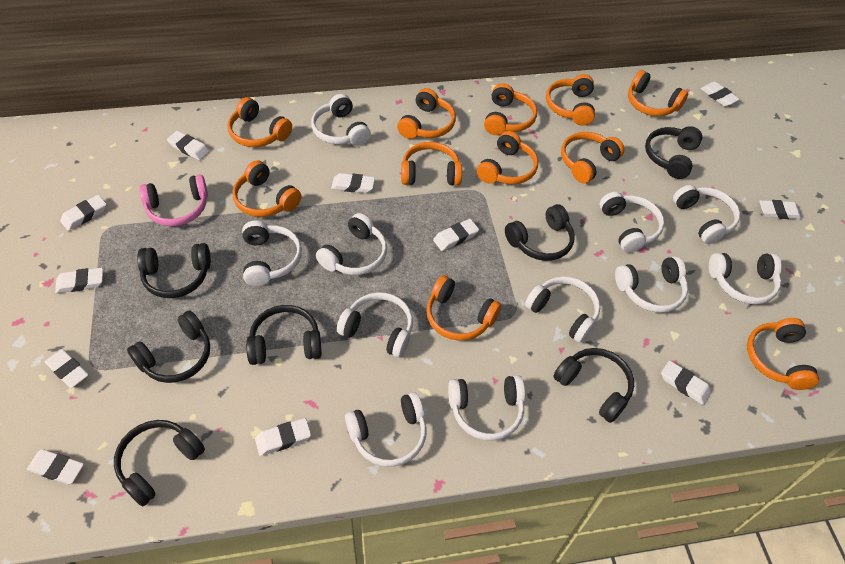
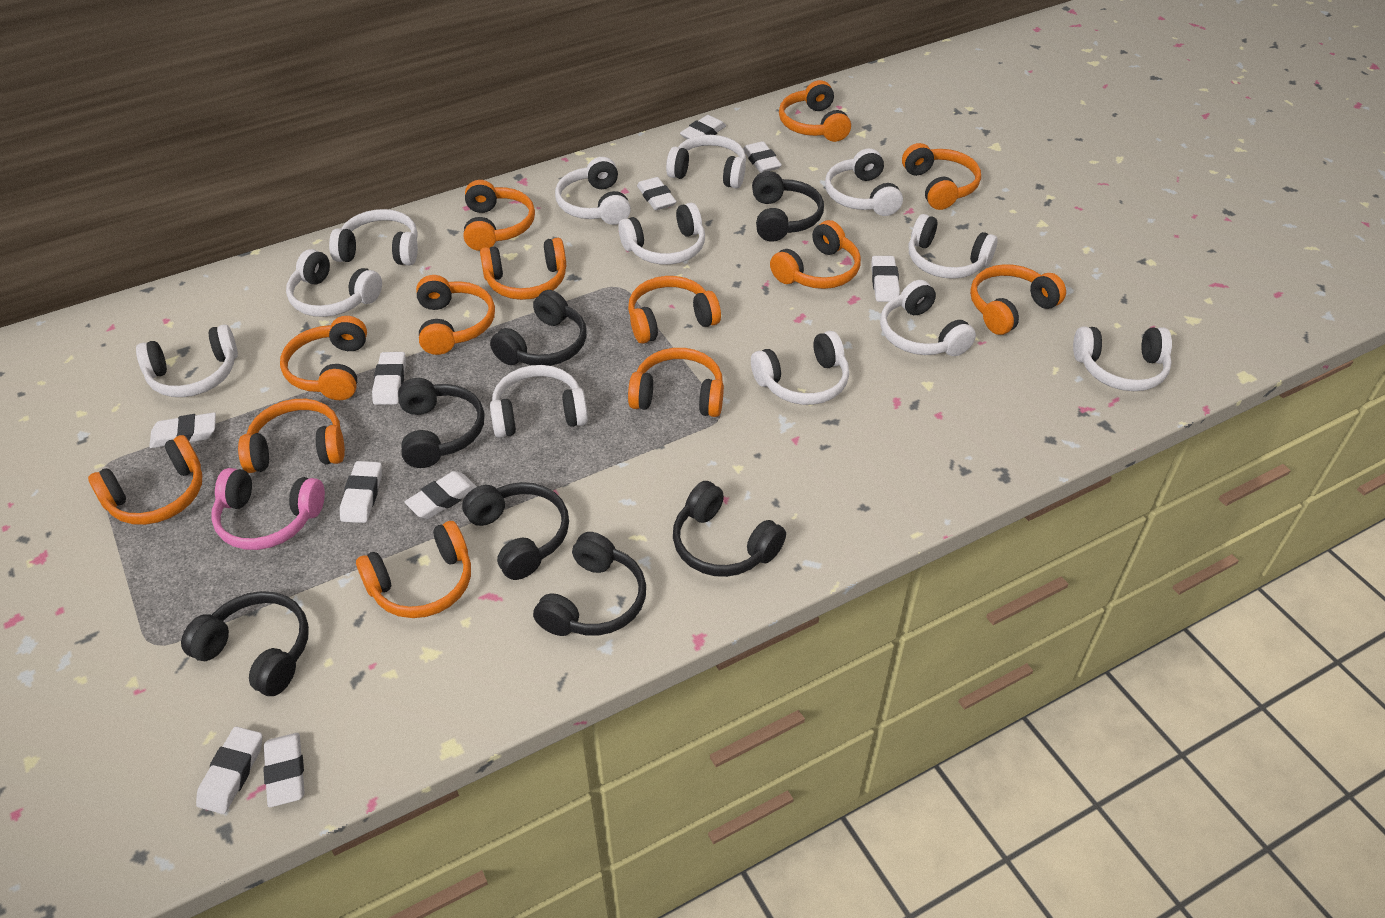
orange headphones: [227,97,292,147] [233,160,301,217] [397,88,456,139] [401,142,462,186] [426,275,501,341] [477,131,538,185] [484,83,537,135] [546,74,595,126] [561,132,625,183] [628,70,688,116] [747,318,819,390] = 11 -> [88,435,202,525] [238,399,345,473] [280,316,367,400] [356,521,471,618] [416,275,495,355] [464,180,535,251] [480,238,566,300] [628,276,721,344] [628,348,724,417] [770,220,861,289] [779,80,851,142] [902,143,981,210] [970,264,1066,335] = 13
white eraser: [27,449,84,484] [45,349,89,388] [55,268,103,293] [60,195,107,231] [167,131,210,161] [255,418,311,456] [331,173,375,193] [433,219,479,251] [661,361,711,405] [700,82,740,106] [760,200,802,219] = 11 -> [149,412,216,448] [196,726,262,814] [263,733,305,807] [340,461,382,523] [372,352,406,405] [405,471,477,519] [637,177,676,210] [680,115,726,139] [743,141,782,173] [871,256,900,302] = 10
white headphones: [242,221,302,286] [311,94,371,146] [316,213,387,275] [337,292,413,358] [345,392,427,467] [448,375,525,441] [525,276,600,343] [600,192,664,253] [615,256,688,313] [673,185,740,244] [709,253,782,304] = 11 -> [136,324,238,397] [286,249,382,317] [329,209,418,265] [490,365,588,438] [555,157,631,225] [618,203,705,265] [666,135,746,189] [751,331,849,405] [825,148,903,216] [880,280,976,356] [909,214,998,279] [1073,326,1172,391] = 12

